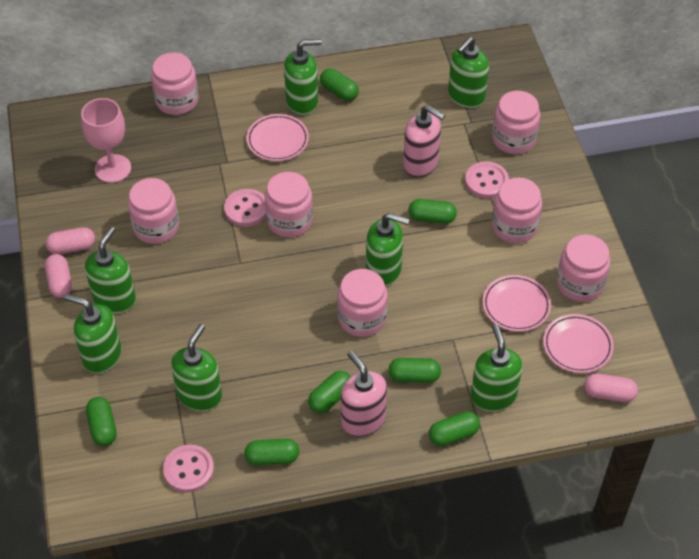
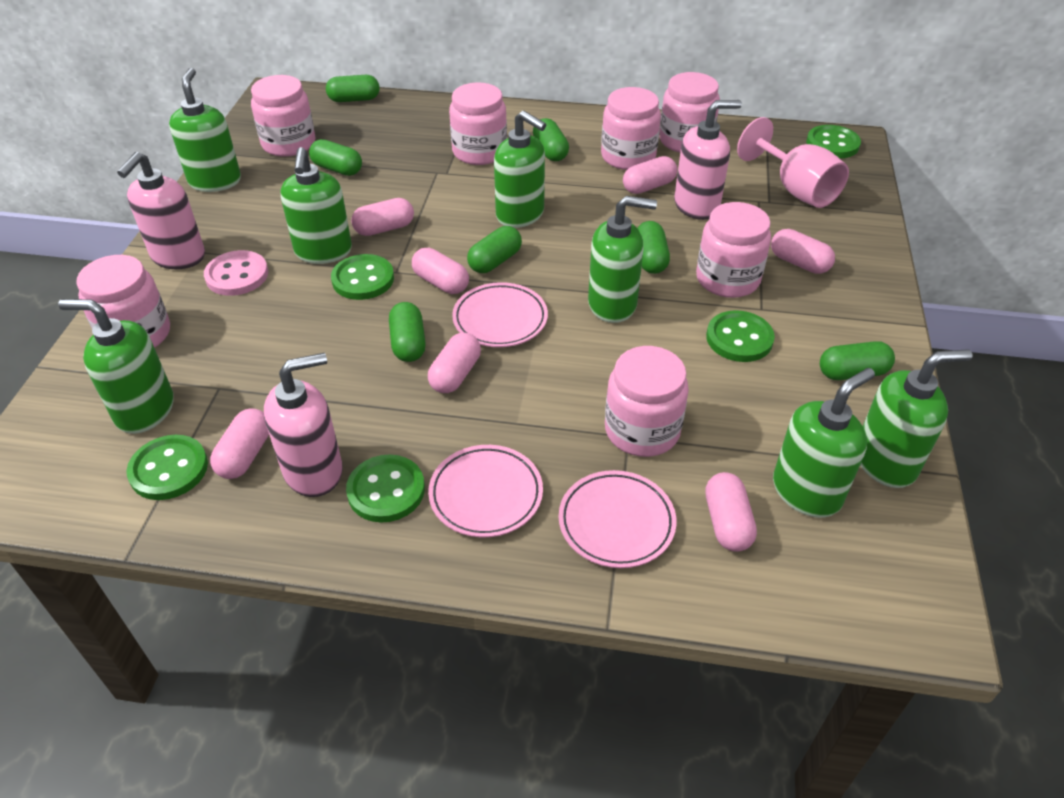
green button: none = 0 -> [126,435,208,500] [331,254,394,300] [346,454,425,523] [706,310,775,362] [806,125,861,158] = 5
pink button: [163,444,214,493] [224,189,266,227] [465,161,509,198] = 3 -> [204,250,268,296] = 1
pink capsule: [45,254,72,298] [46,227,95,254] [584,374,638,402] = 3 -> [210,409,269,479] [351,198,414,236] [412,248,469,294] [428,332,481,393] [623,156,677,194] [705,472,757,552] [771,229,835,274] = 7
pink soap dispenser: [341,351,387,437] [403,105,445,178] = 2 -> [117,152,205,269] [264,353,343,497] [674,100,742,220] = 3

